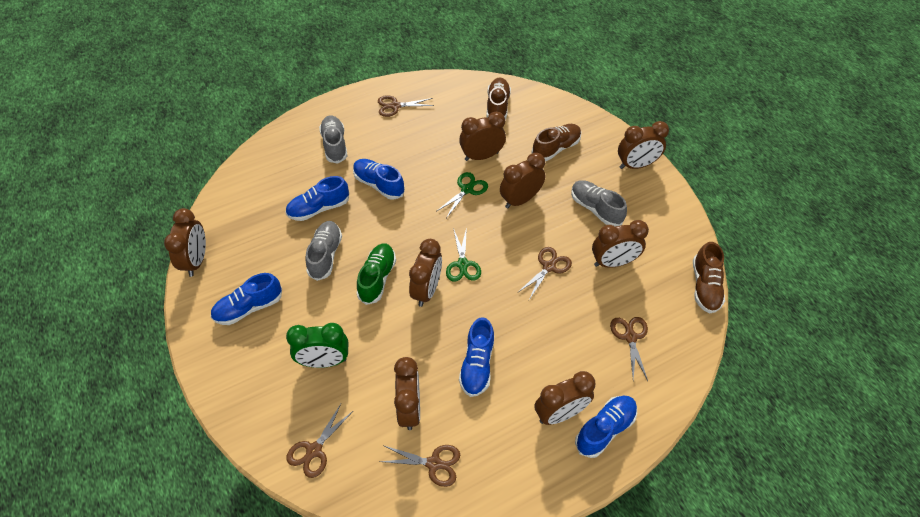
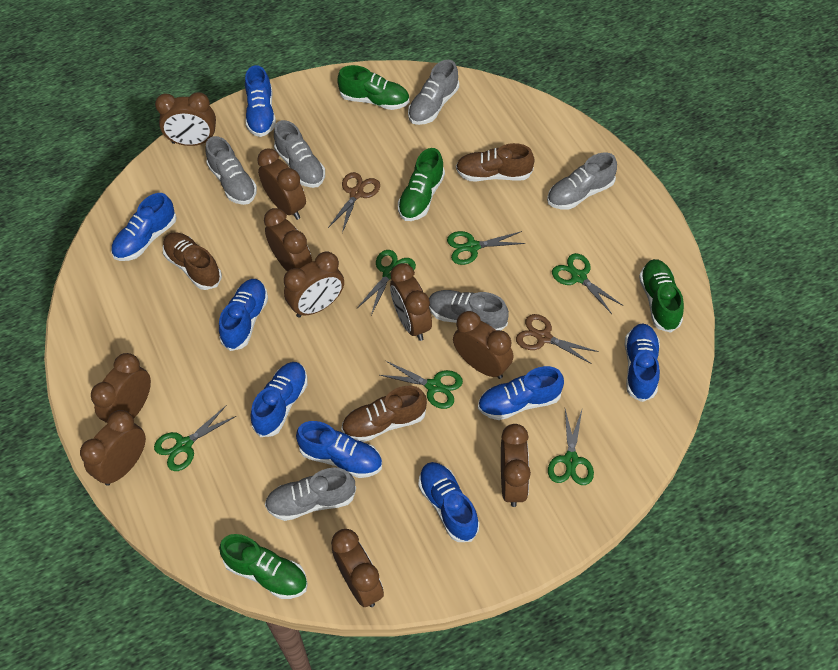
blue shoe: [210,273,282,325] [285,176,349,221] [353,159,405,200] [459,317,494,397] [575,395,637,458] = 5 -> [111,193,177,261] [219,279,268,351] [245,65,276,137] [251,362,308,437] [296,421,382,478] [418,462,479,542] [478,366,564,420] [625,324,660,402] = 8
brown clock: [164,208,206,277] [394,357,420,430] [409,239,442,307] [459,111,506,161] [500,153,546,209] [534,371,595,425] [592,220,649,268] [618,121,669,169] = 8 -> [80,410,146,486] [91,353,151,423] [155,92,216,146] [257,148,306,220] [264,208,313,271] [284,251,344,318] [331,529,384,607] [390,263,432,341] [453,311,514,379] [501,424,531,507] = 10
brown scissors: [287,404,354,478] [378,95,434,117] [380,445,460,487] [517,247,572,300] [610,317,648,381] = 5 -> [328,172,380,233] [516,314,599,364] = 2
green clock: [286,323,348,368] = 1 -> none = 0
green scissors: [437,172,488,218] [446,227,481,282] = 2 -> [154,405,236,471] [357,250,416,315] [380,361,463,409] [447,231,526,265] [548,409,594,485] [552,253,624,314] = 6
green shoe: [357,243,396,305] = 1 -> [219,534,308,599] [337,65,409,110] [398,148,445,221] [639,259,684,333] = 4
grey shoe: [305,221,342,281] [319,115,348,163] [571,180,627,227] = 3 -> [205,136,257,205] [265,468,356,521] [274,120,325,188] [408,60,459,125] [429,290,509,330] [547,153,617,210] = 6

